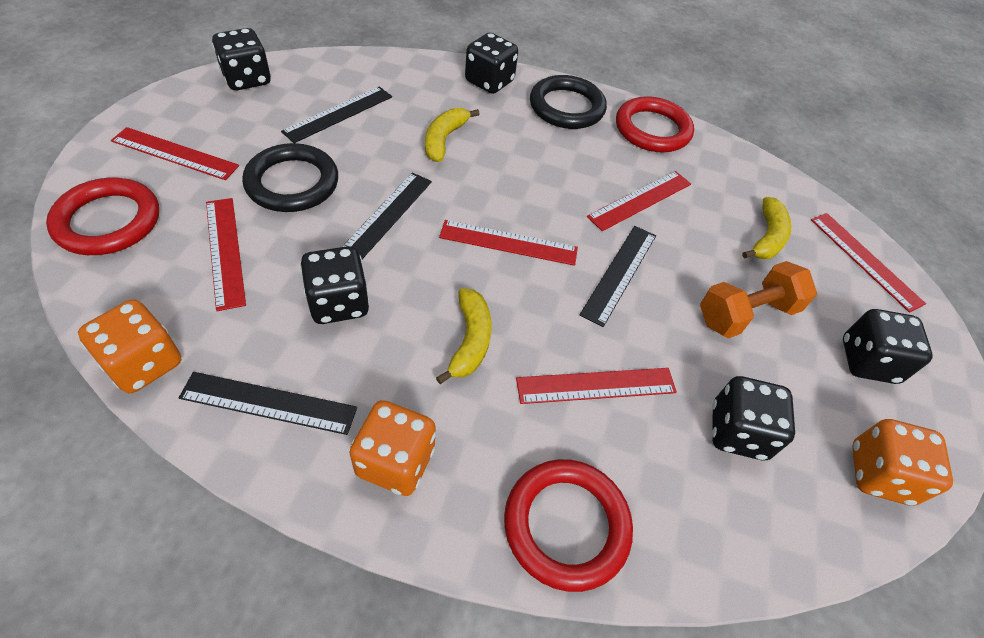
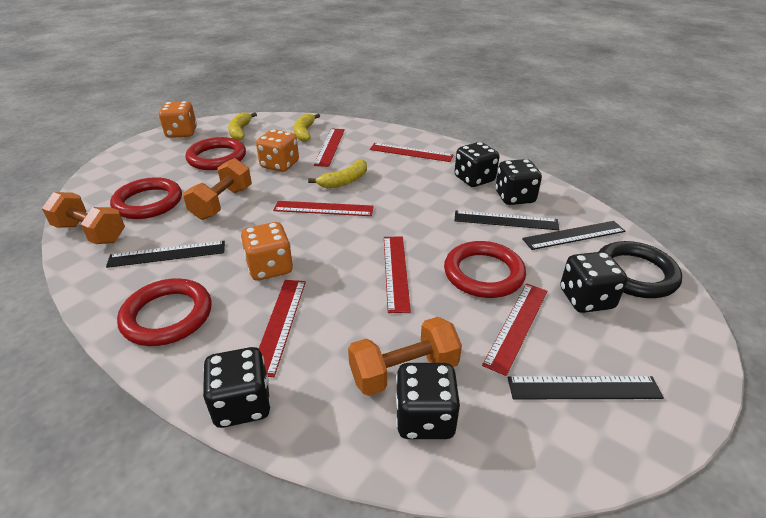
black ring: [242,143,338,212] [530,75,607,129] = 2 -> [599,241,682,298] = 1
orange dumbbell: [700,261,817,338] = 1 -> [42,192,125,244] [183,158,252,220] [348,317,462,396] = 3
red ring: [46,178,159,255] [504,459,633,592] [616,96,694,152] = 3 -> [110,177,182,219] [117,278,211,346] [185,137,246,170] [444,241,526,298] = 4

